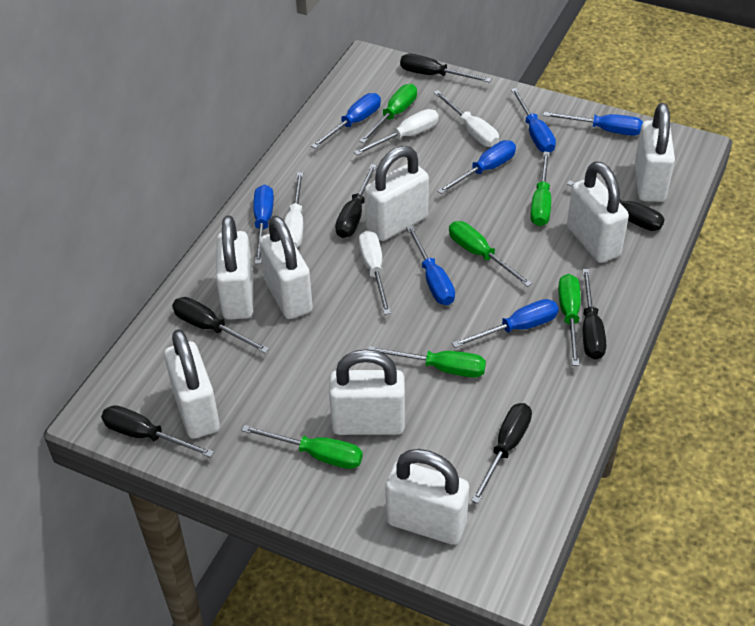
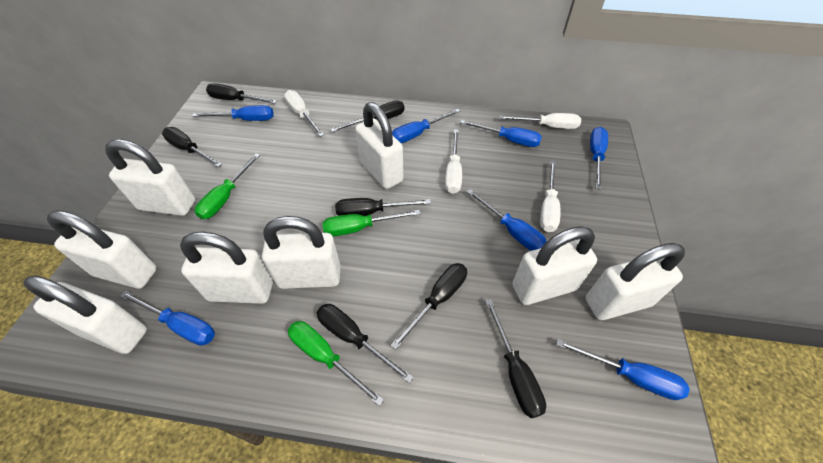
green screwdriver: [241,425,363,469] [359,84,417,143] [368,346,486,378] [449,221,532,287] [530,152,551,226] [558,274,581,366] = 6 -> [195,153,260,219] [288,321,384,406] [322,210,420,236] = 3

